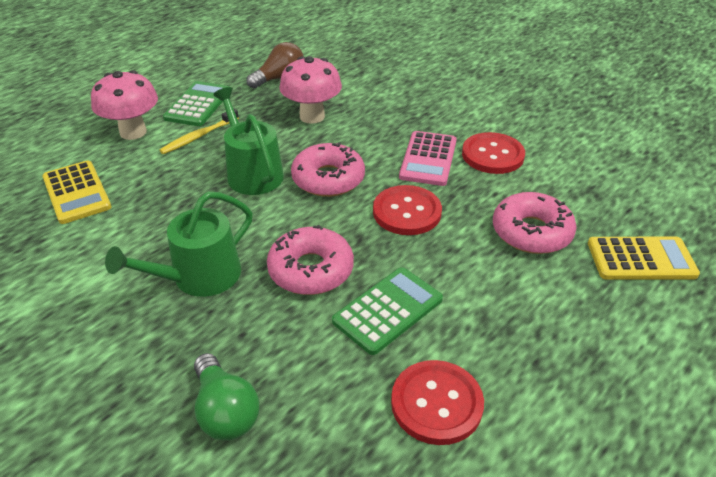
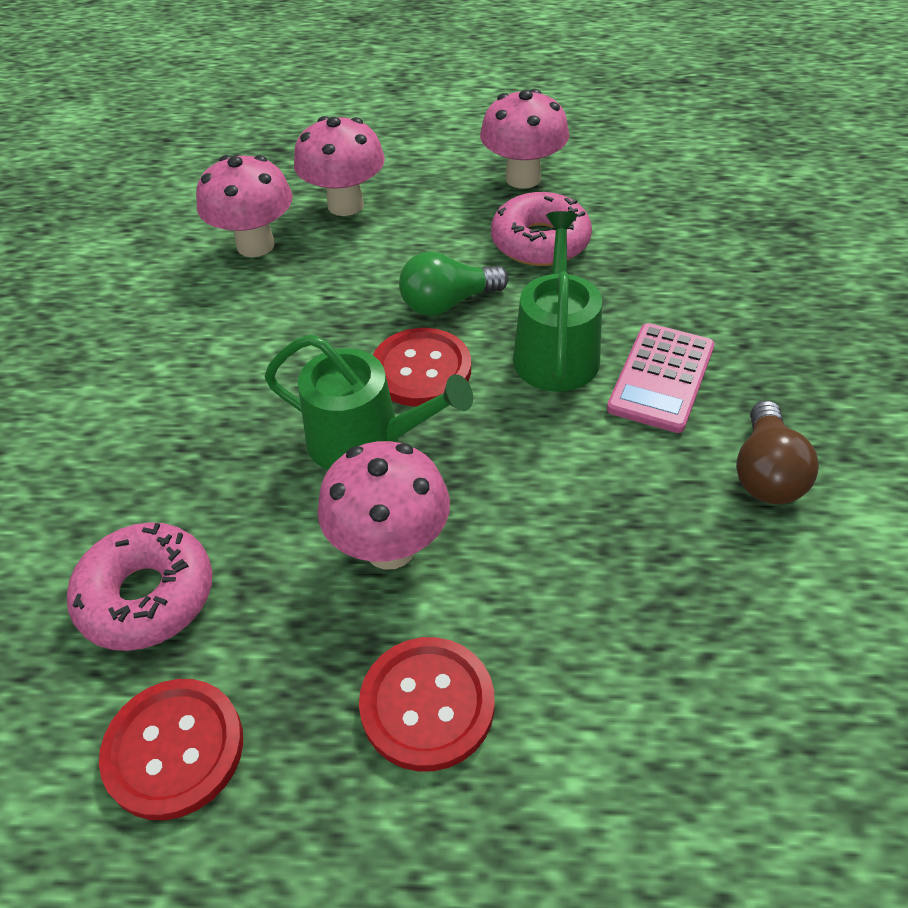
green calculator: [163,81,229,126] [332,267,443,355] = 2 -> none = 0
pink donut: [267,225,354,295] [291,142,365,197] [493,192,577,254] = 3 -> [67,522,212,651] [491,192,592,266] = 2
pink mushroom: [91,70,158,140] [279,56,342,124] = 2 -> [196,155,293,257] [294,116,385,216] [317,441,450,570] [480,89,569,189] = 4
yellow calculator: [42,161,112,224] [588,237,700,280] = 2 -> none = 0
yellow toothbrush: [160,108,239,154] = 1 -> none = 0

